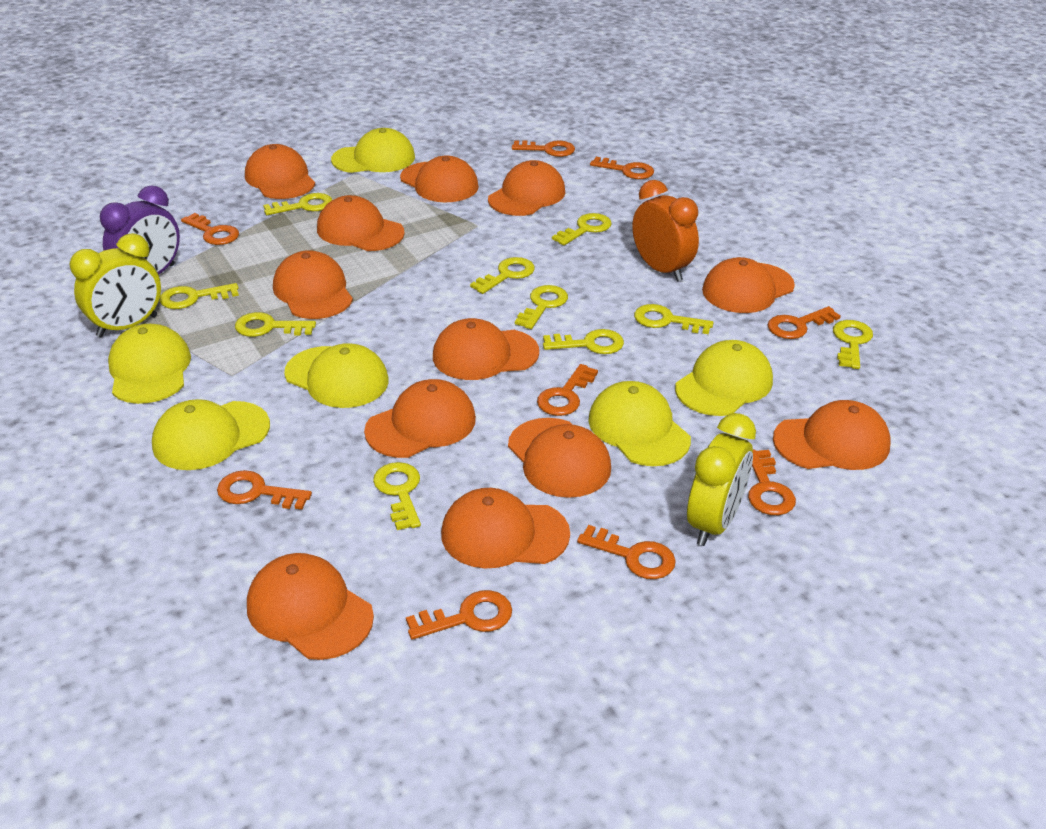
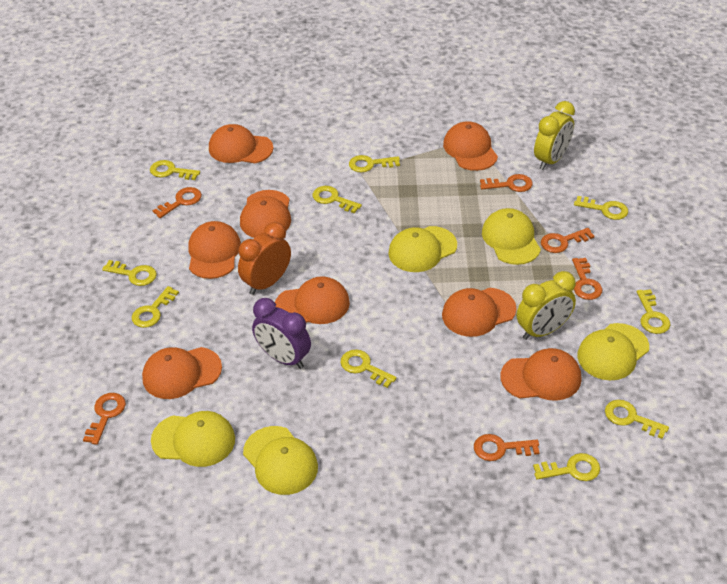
orange cap: [245,144,315,199] [247,553,374,660] [273,250,353,319] [317,195,405,251] [364,379,476,458] [400,156,479,202] [433,318,539,380] [441,488,570,568] [488,160,565,216] [508,418,611,498] [702,257,795,313] [773,400,890,470] = 12 -> [142,347,222,399] [188,221,241,279] [209,124,273,163] [240,190,291,238] [275,276,350,324] [442,288,516,337] [443,121,498,171] [500,348,581,401] = 8
orange key: [181,213,239,245] [217,470,312,510] [406,590,512,640] [512,140,575,157] [537,364,598,416] [577,525,676,579] [590,157,654,179] [748,450,796,515] [768,306,841,339] = 9 -> [83,393,126,445] [152,187,202,218] [474,434,540,461] [480,174,533,192] [541,228,594,253] [572,258,602,300] = 6
yellow cap: [108,324,191,404] [152,399,270,470] [284,343,388,408] [331,128,415,173] [588,381,691,466] [675,340,773,416] = 6 -> [151,411,235,467] [243,426,318,495] [388,226,457,272] [482,208,541,265] [577,323,649,380] = 5

